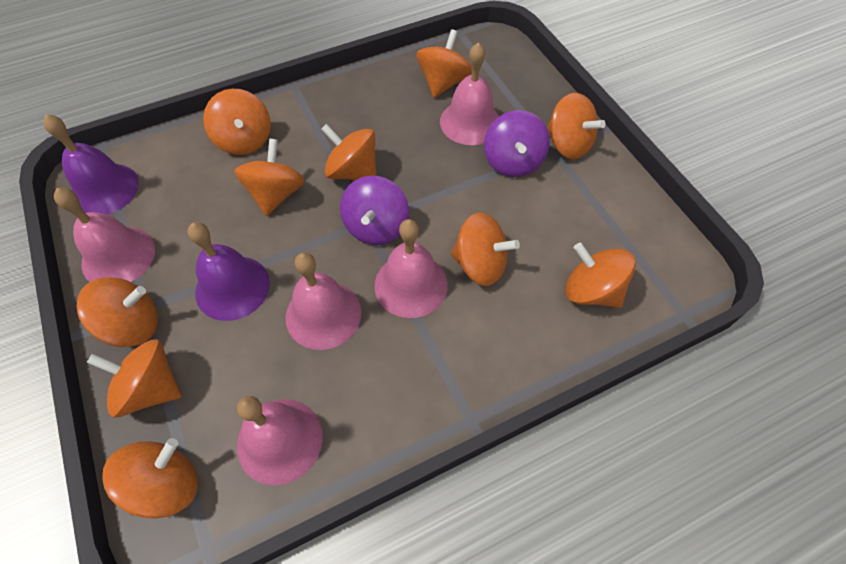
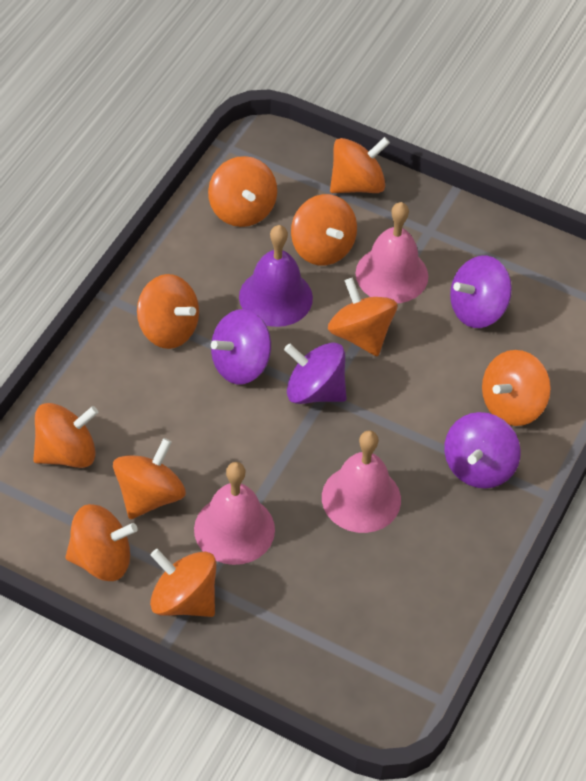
pink bell: [54,188,155,282] [237,396,323,486] [286,252,361,350] [374,219,448,318] [440,42,499,145] = 5 -> [194,462,275,565] [322,430,401,533] [356,202,428,303] = 3
purple bell: [43,114,139,215] [187,222,270,321] = 2 -> [239,225,313,327] = 1
purple spinning top: [340,176,409,245] [484,110,550,177] = 2 -> [211,309,271,385] [284,343,347,404] [444,412,521,489] [450,256,512,328] = 4

